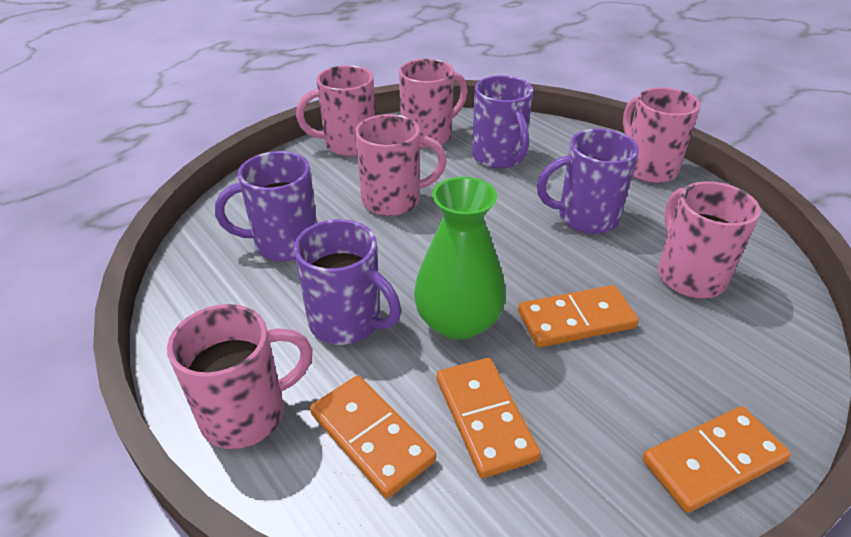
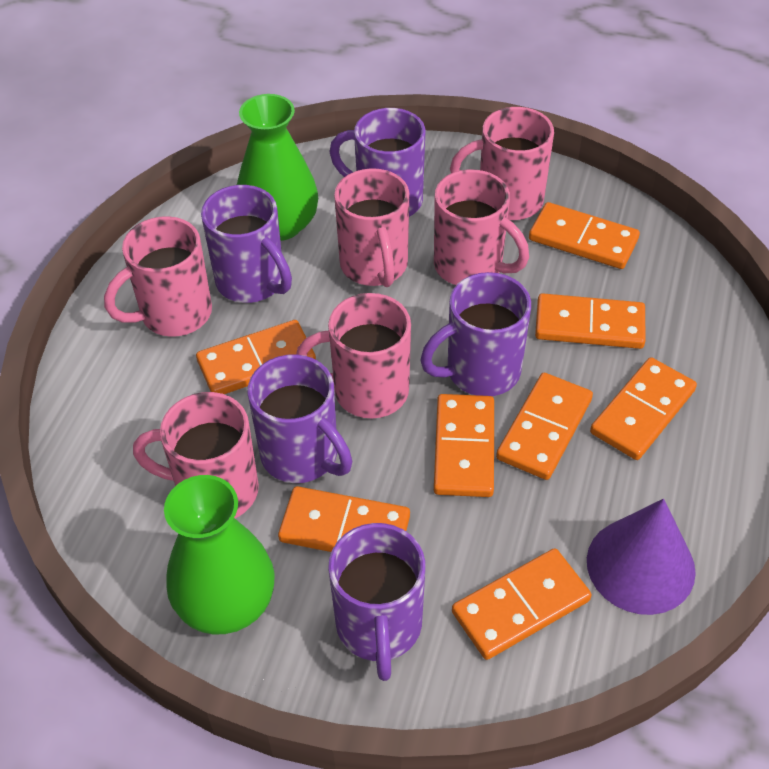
green vase: [414,177,506,340] = 1 -> [164,475,275,635] [237,94,318,241] = 2
orange domino: [310,376,436,498] [437,358,541,478] [518,285,639,347] [643,406,791,513] = 4 -> [196,320,316,394] [278,486,410,552] [434,394,494,497] [452,548,592,660] [496,373,593,480] [529,202,640,269] [535,293,646,349] [590,357,697,460] = 8
purple cone: none = 0 -> [587,499,696,615] = 1
purple mug: [215,151,317,261] [294,219,401,345] [472,76,533,169] [537,129,639,234] = 4 -> [201,185,292,303] [247,354,352,483] [328,523,425,681] [329,108,425,217] [420,272,531,396] = 5

